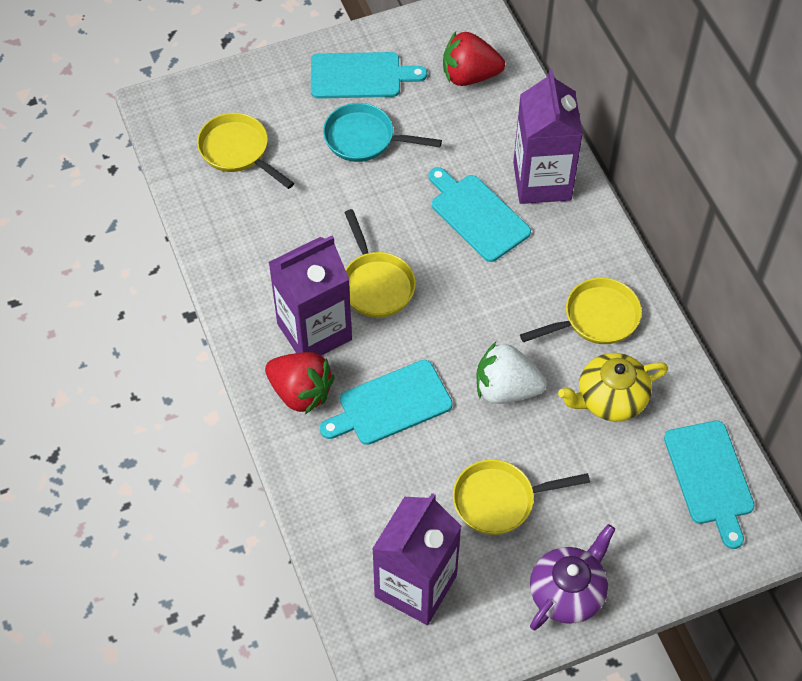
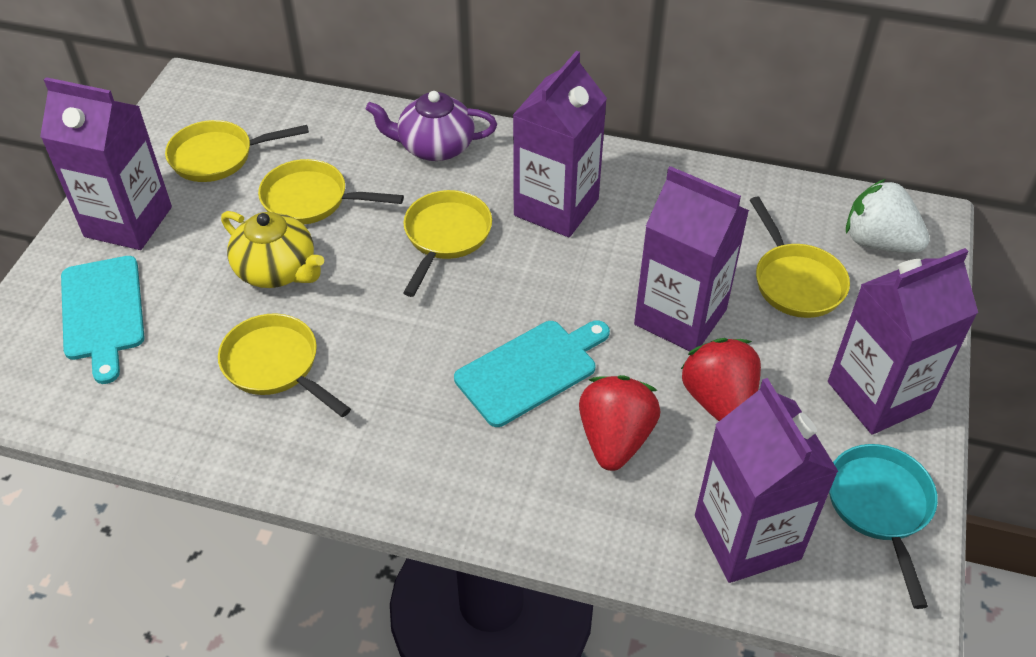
purple carton: [269,236,352,356] [372,493,462,625] [513,69,583,204] = 3 -> [40,77,172,250] [513,51,607,238] [634,166,749,351] [695,378,839,583] [828,248,978,435] = 5
turquoise cutting board: [311,52,427,99] [320,360,453,445] [428,167,531,262] [664,421,755,549] = 4 -> [61,256,145,384] [454,320,610,427] = 2
yellow pan: [197,113,294,189] [344,209,416,318] [453,459,590,535] [520,278,642,344] = 4 -> [165,120,309,182] [218,313,351,417] [258,159,404,225] [403,190,492,297] [750,197,850,318] = 5

